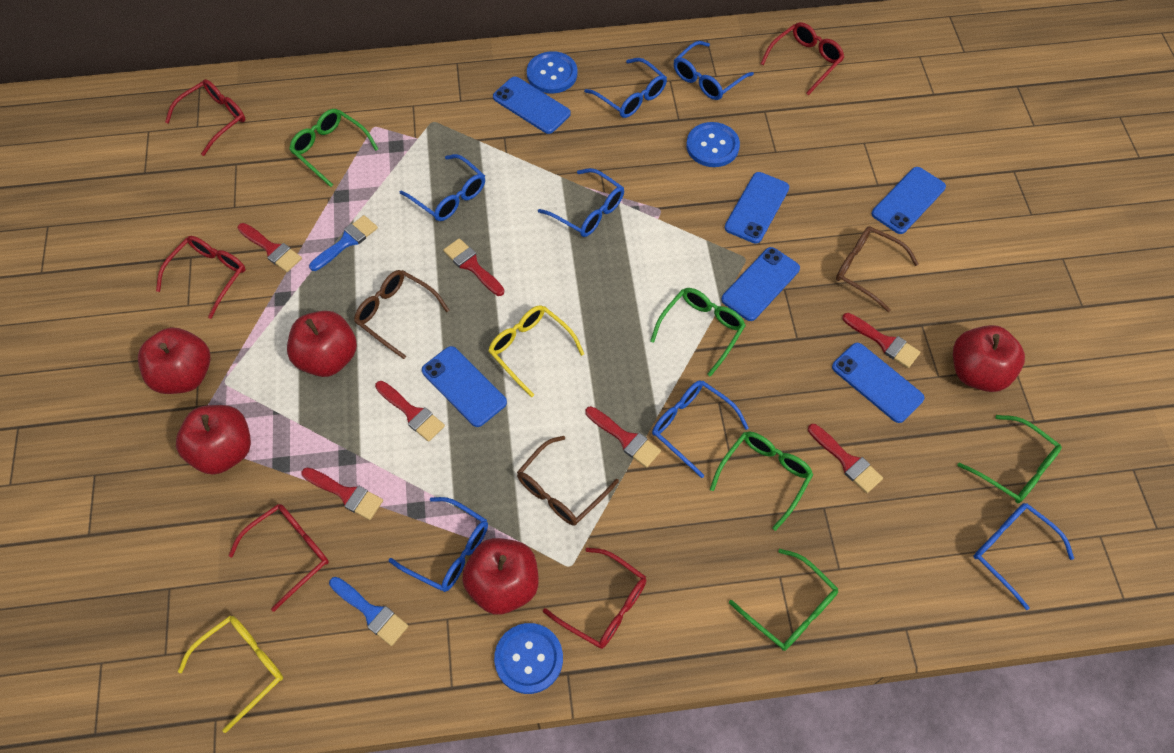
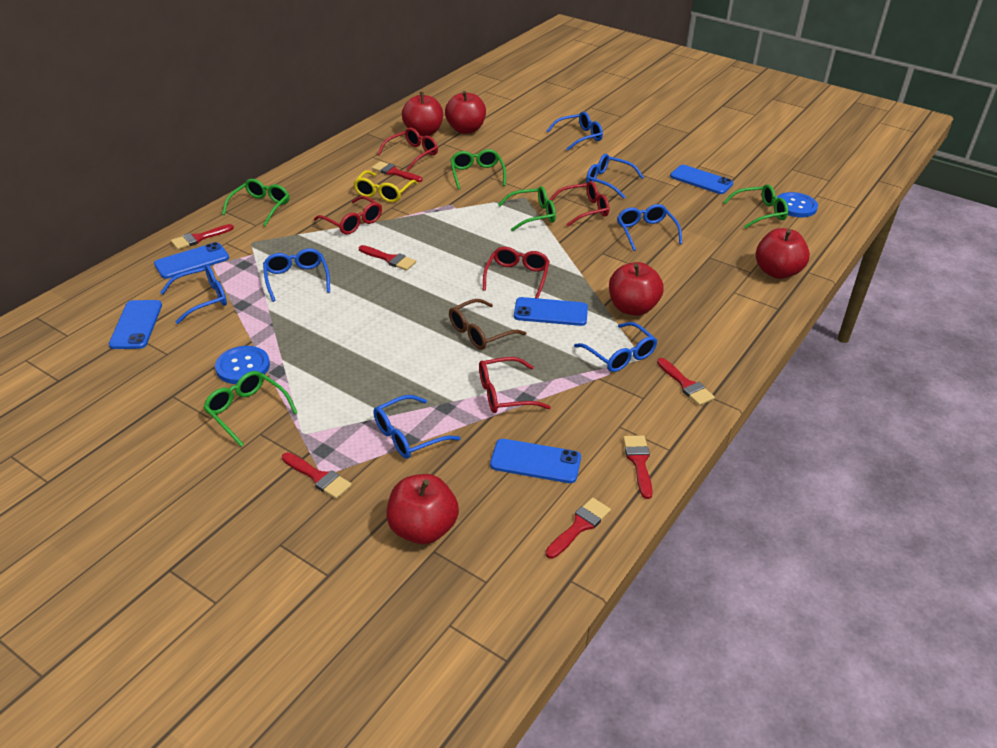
blue brush: [309,215,378,271] [329,577,408,646] = 2 -> none = 0
blue button: [494,623,563,694] [527,51,577,93] [686,122,740,167] = 3 -> [215,346,270,384] [777,192,818,217] = 2
blue phone: [422,346,507,427] [493,77,571,134] [721,247,800,321] [725,172,789,244] [832,343,924,423] [872,167,946,234] = 6 -> [109,300,162,349] [154,242,229,279] [490,439,581,483] [514,297,588,326] [670,165,733,194] = 5
brown glasses: [354,270,449,359] [517,436,619,525] [836,226,918,312] = 3 -> [449,299,526,350] = 1
yellow glasses: [178,616,283,733] [488,305,584,397] = 2 -> [353,170,418,203] = 1

